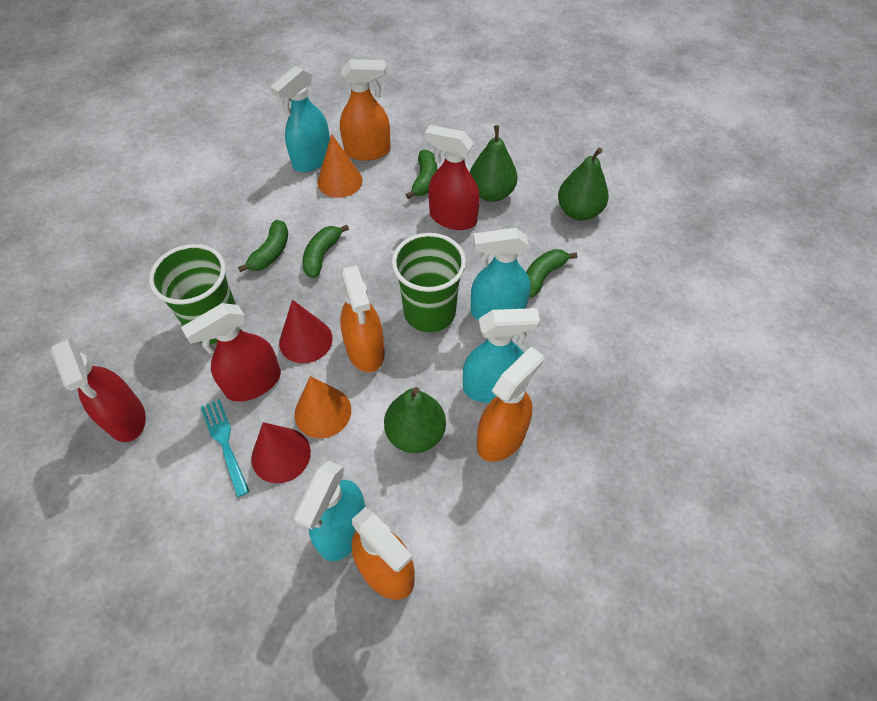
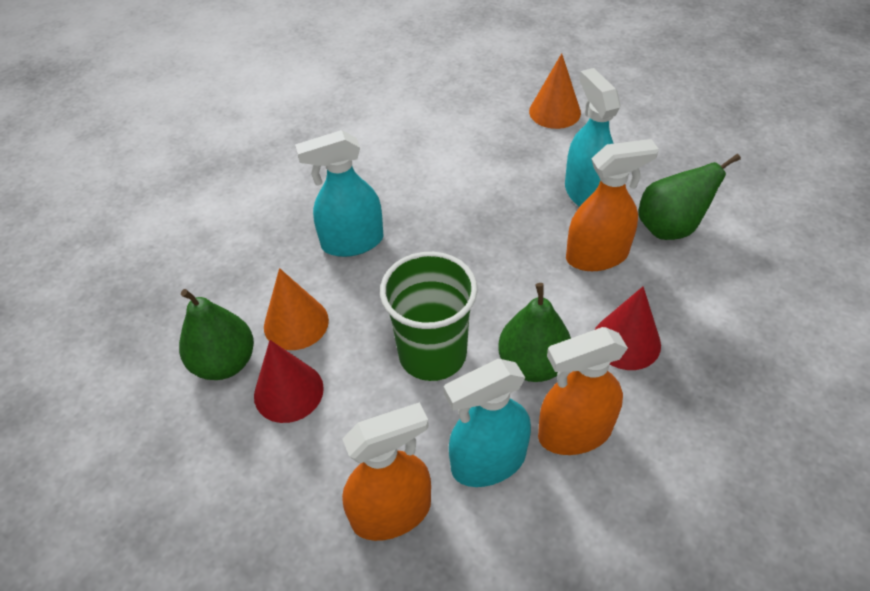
green banana: [238,220,288,272] [302,225,349,278] [406,150,437,199] [526,249,577,297] = 4 -> none = 0
green cup: [149,244,236,344] [392,233,466,332] = 2 -> [380,252,478,381] = 1
orange spray bottle: [340,59,391,161] [340,265,385,372] [351,507,415,600] [477,347,544,462] = 4 -> [342,402,431,541] [538,327,628,455] [566,139,659,271] = 3
red spray bottle: [51,338,146,442] [181,303,281,402] [425,125,480,230] = 3 -> none = 0
turquoise fork: [201,399,250,497] = 1 -> none = 0
turquoise spray bottle: [270,66,330,172] [294,461,365,561] [463,308,540,403] [471,228,531,321] = 4 -> [295,130,384,257] [444,359,531,487] [565,68,621,207] = 3

